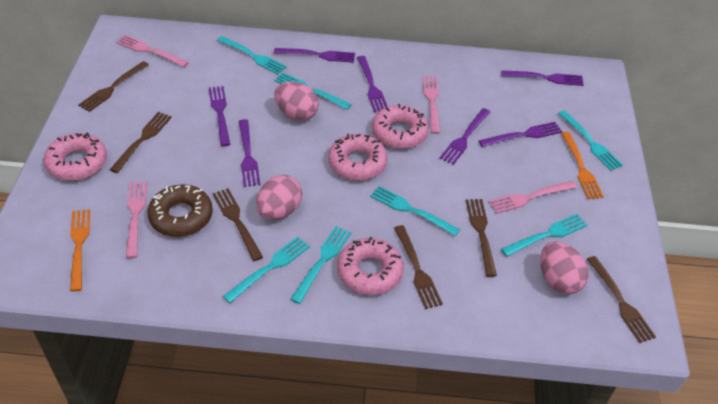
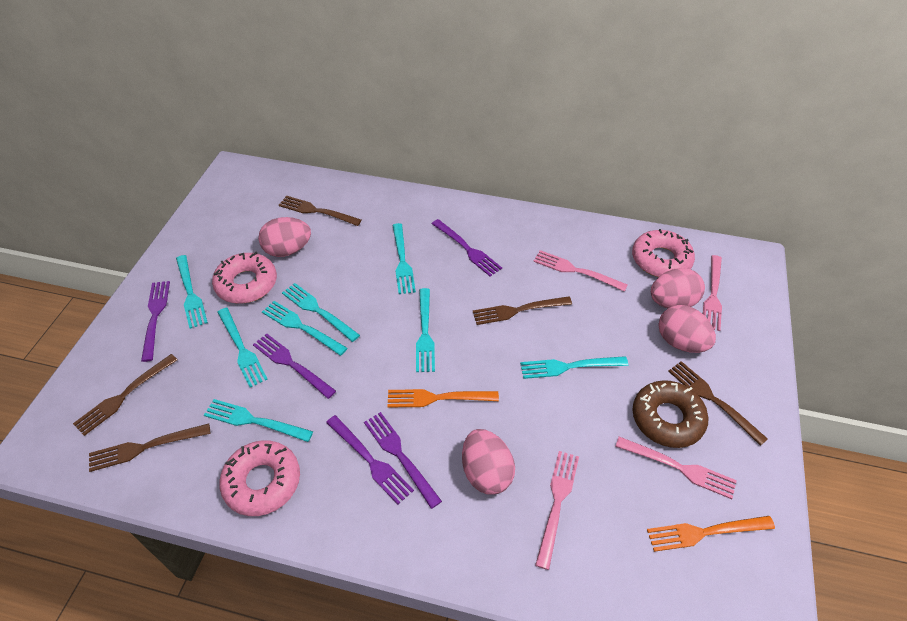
brown fork: [78,61,149,112] [110,112,172,173] [212,188,263,261] [394,225,443,309] [466,199,497,277] [587,256,656,343] = 6 -> [73,354,178,436] [89,423,210,472] [279,196,362,226] [473,296,572,325] [668,361,768,446] = 5
pink donut: [44,132,107,181] [328,133,388,180] [337,237,404,295] [372,104,429,149] = 4 -> [212,252,277,304] [219,440,300,516] [632,229,695,277] = 3
pink egg: [256,175,302,220] [274,81,319,121] [540,241,589,294] = 3 -> [258,217,311,257] [462,429,515,494] [651,268,705,308] [658,305,716,353] = 4
purple fork: [209,86,230,146] [239,119,260,187] [274,48,355,63] [357,56,388,113] [439,108,490,165] [479,122,562,147] [501,70,584,86] = 7 -> [141,281,170,362] [253,333,336,399] [326,415,414,505] [364,412,442,509] [432,219,502,277] = 5
turquoise fork: [217,36,287,75] [223,237,310,303] [274,72,352,110] [290,226,351,304] [370,186,460,236] [501,214,588,257] [558,110,623,171] = 7 -> [176,255,208,329] [204,399,313,442] [217,308,268,387] [262,301,347,356] [282,283,360,342] [392,223,416,294] [416,288,435,372] [520,356,628,379] = 8

